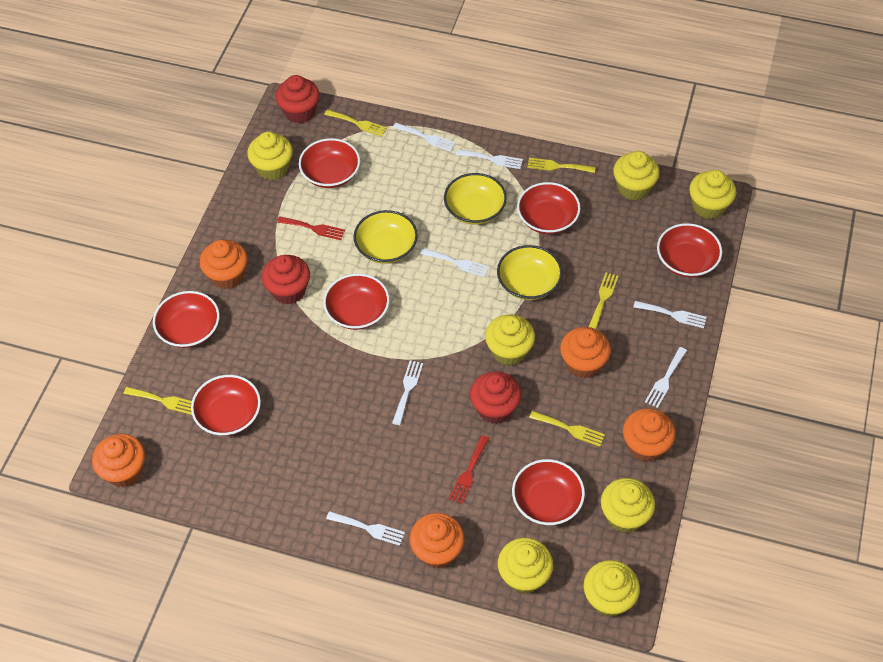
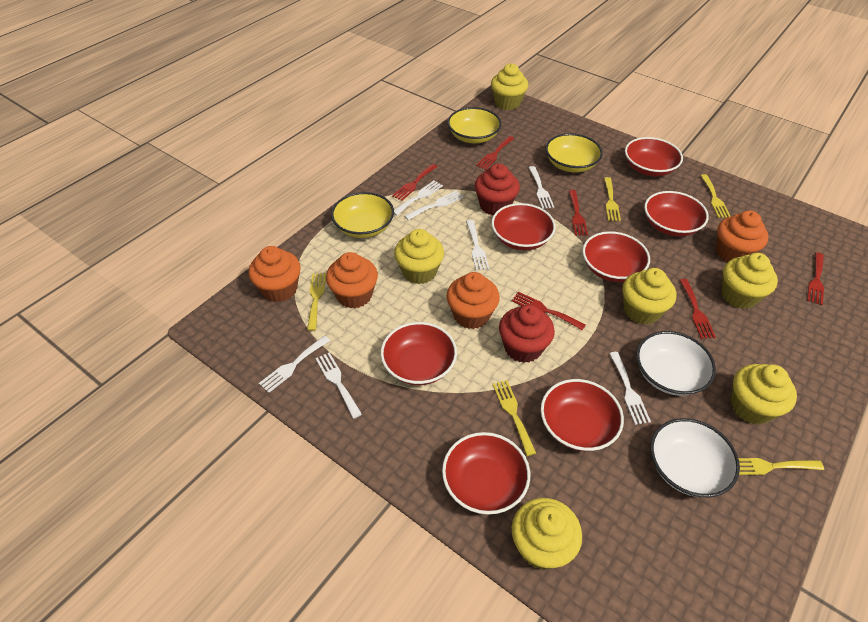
orange cupcake: [92,434,145,487] [200,240,248,289] [410,513,465,568] [560,327,611,378] [623,408,676,462] = 5 -> [248,246,301,302] [326,252,378,309] [447,272,500,329] [716,211,769,262] = 4
red cupcake: [262,255,310,305] [275,75,319,124] [470,371,521,424] = 3 -> [475,163,520,216] [499,305,555,363] = 2
red fork: [277,216,345,240] [449,435,489,504] = 2 -> [392,164,437,201] [476,136,515,170] [512,292,586,330] [569,190,588,236] [680,279,716,339] [807,252,824,305] = 6
white bowl: none = 0 -> [636,331,716,396] [650,418,740,497] = 2
yellow cupcake: [247,132,293,180] [485,314,535,366] [498,538,553,594] [584,560,640,617] [601,478,655,533] [613,151,660,200] [689,170,736,219] = 7 -> [394,229,444,284] [491,63,528,110] [512,498,582,570] [623,268,676,325] [721,253,778,309] [731,364,797,425] = 6

